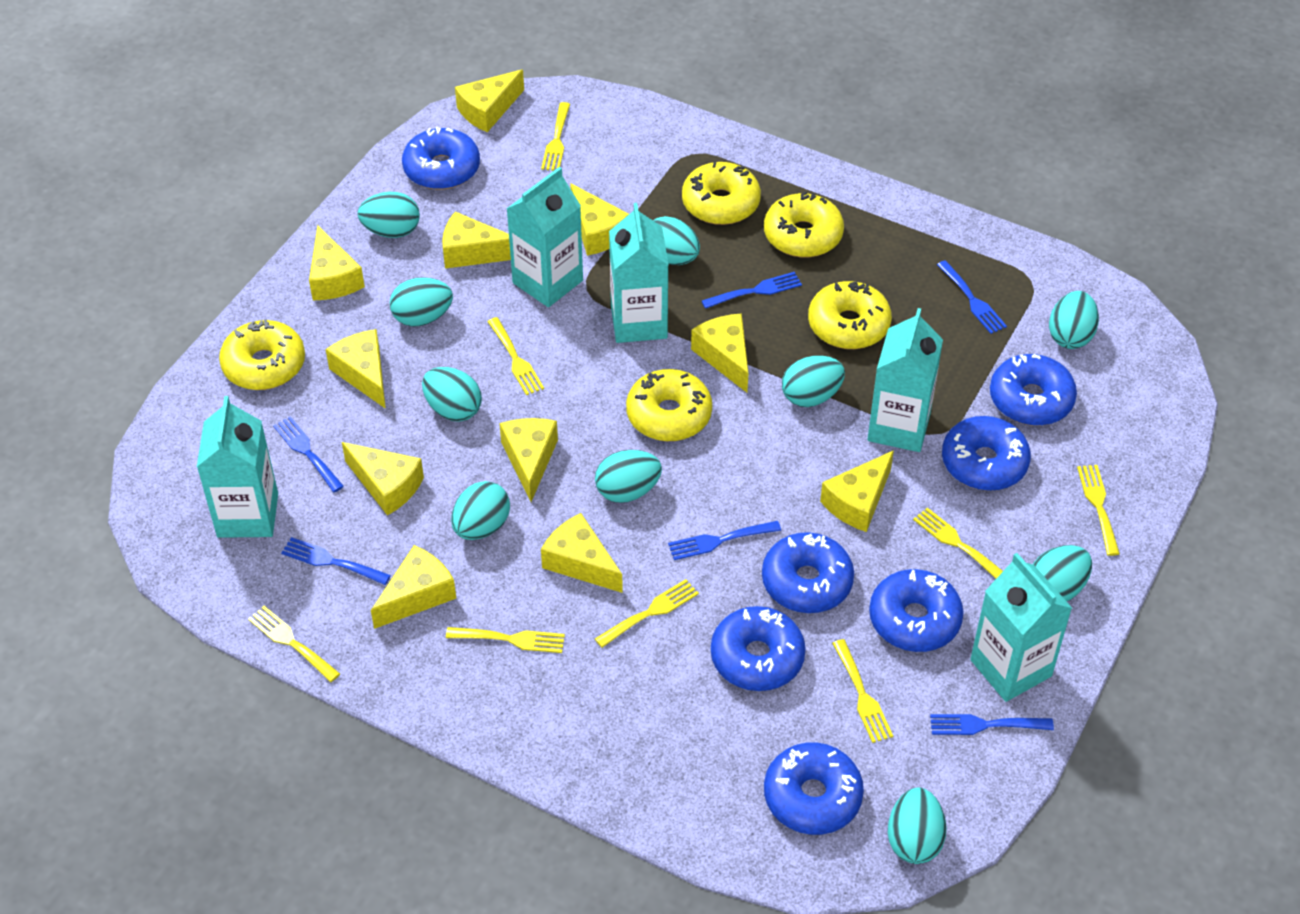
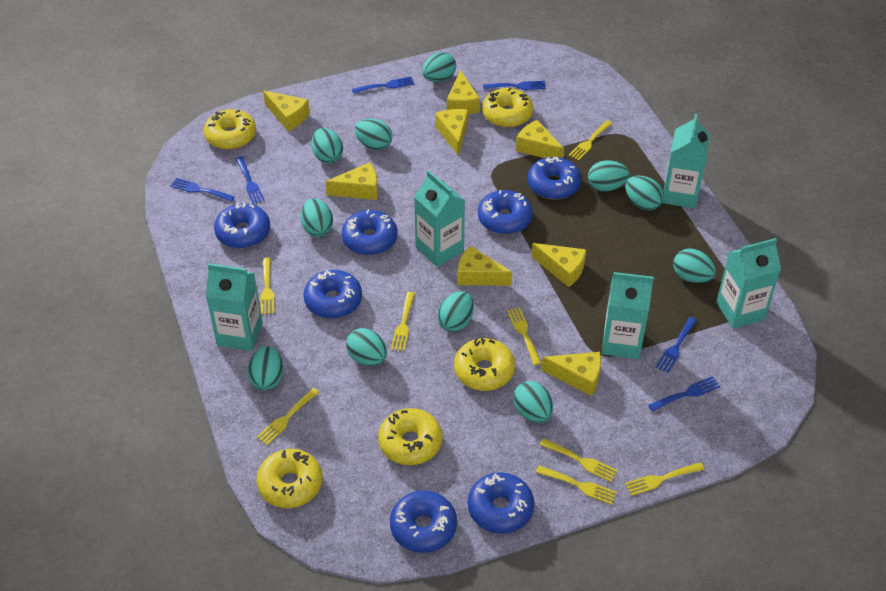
turquoise egg: [358,192,420,238] [390,277,453,327] [422,367,482,422] [451,481,510,540] [595,450,662,503] [653,216,700,265] [782,355,845,407] [888,787,947,864] [1032,545,1092,601] [1049,291,1099,349] = 10 -> [247,346,284,391] [300,198,333,237] [312,128,343,164] [346,328,387,366] [355,118,392,150] [422,52,456,82] [437,291,474,332] [513,381,553,423] [588,160,630,192] [625,176,664,211] [673,249,716,283] = 11
yellow cheese: [309,225,365,300] [326,329,386,409] [342,442,424,516] [371,545,456,629] [442,211,511,269] [455,69,524,132] [499,418,558,502] [541,513,623,593] [570,183,629,256] [691,313,748,393] [820,450,894,532] = 11 -> [263,91,310,131] [325,162,378,200] [435,109,468,156] [447,70,480,114] [457,246,512,286] [516,120,564,158] [531,243,586,287] [541,352,601,396] = 8

